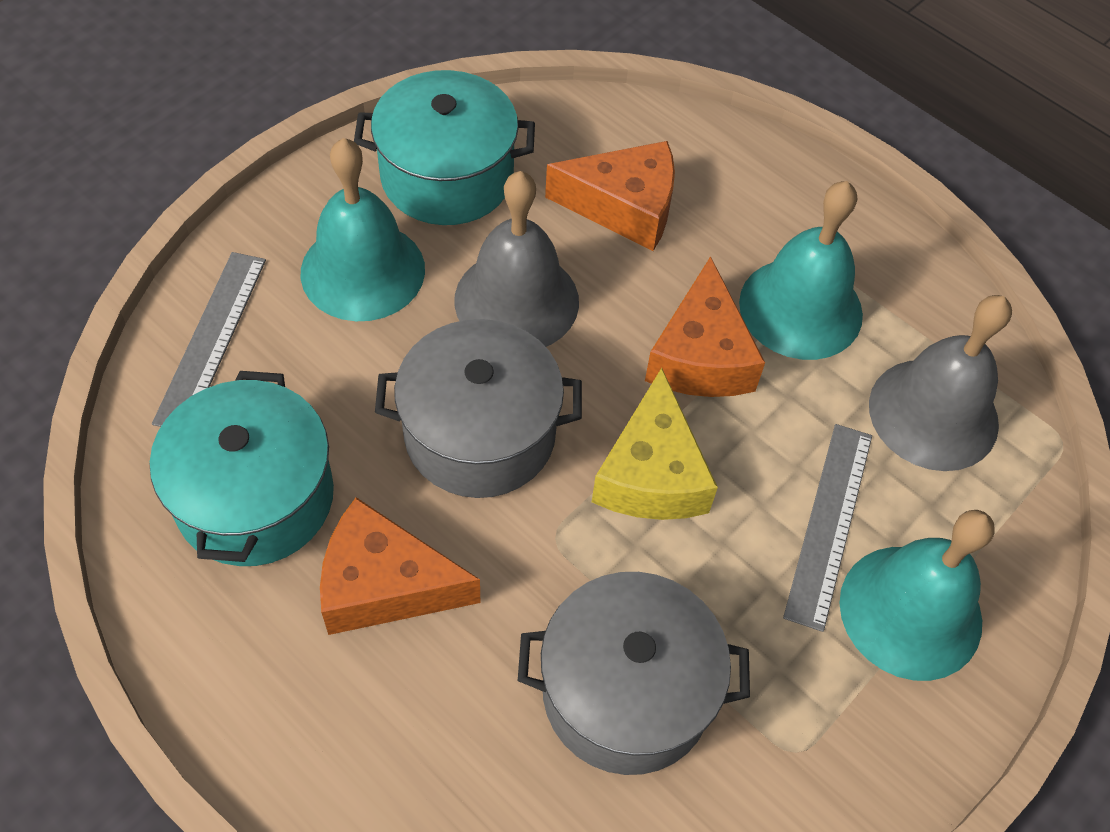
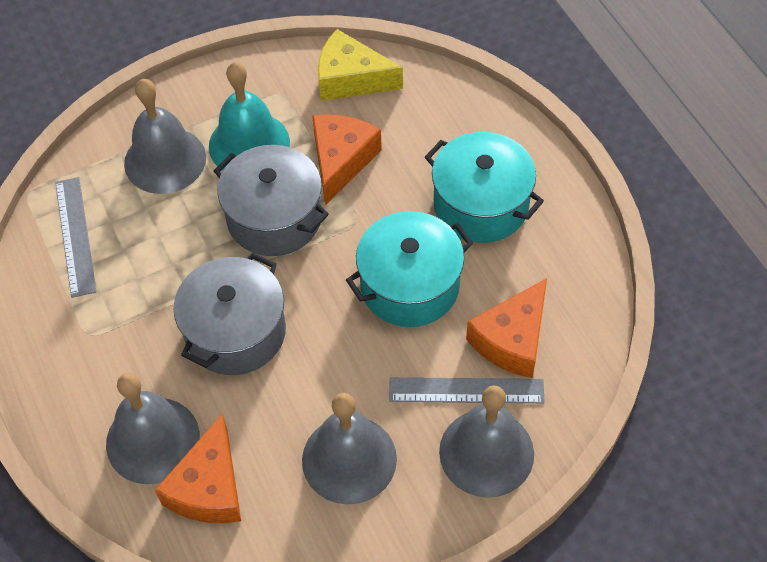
grey bell: [454,171,579,347] [869,295,1012,471] = 2 -> [106,373,200,484] [124,79,206,194] [302,393,397,504] [439,385,534,498] = 4
turquoise bell: [301,138,425,321] [739,181,863,360] [839,510,995,681] = 3 -> [209,62,290,171] = 1

